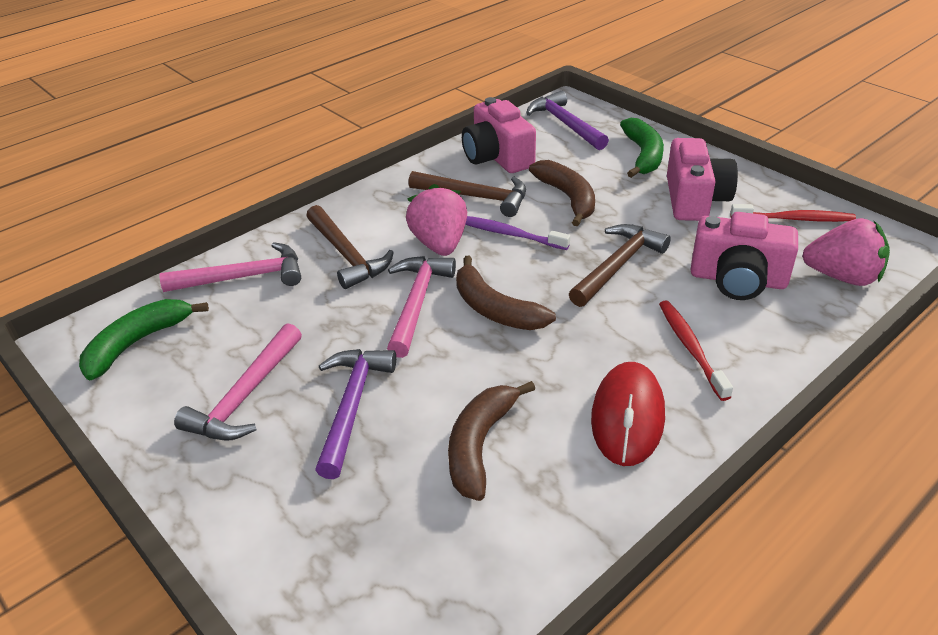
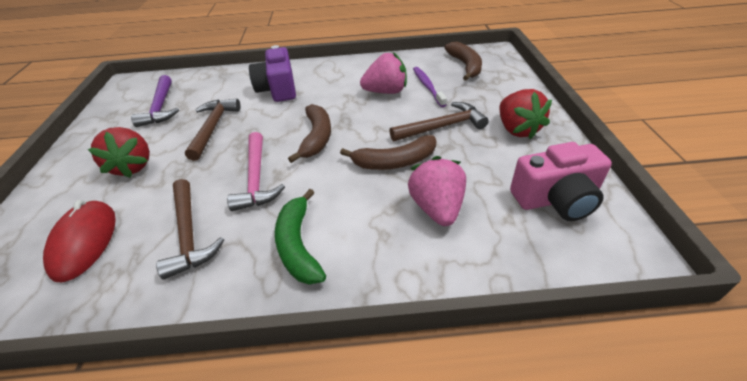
green banana: [79,299,209,380] [620,118,664,178] = 2 -> [275,189,326,285] = 1
pink camera: [462,97,536,173] [667,138,738,221] [690,212,798,300] = 3 -> [510,142,612,221] = 1
pink hammer: [159,242,301,292] [174,323,302,441] [387,256,456,358] = 3 -> [227,132,285,211] = 1
purple camera: none = 0 -> [249,45,296,102] = 1
purple hammer: [315,349,396,479] [527,91,609,150] = 2 -> [131,75,179,127] = 1
red strawberry: none = 0 -> [88,127,150,178] [499,89,552,140] = 2
red toothbrush: [659,300,733,401] [730,204,856,222] = 2 -> none = 0

